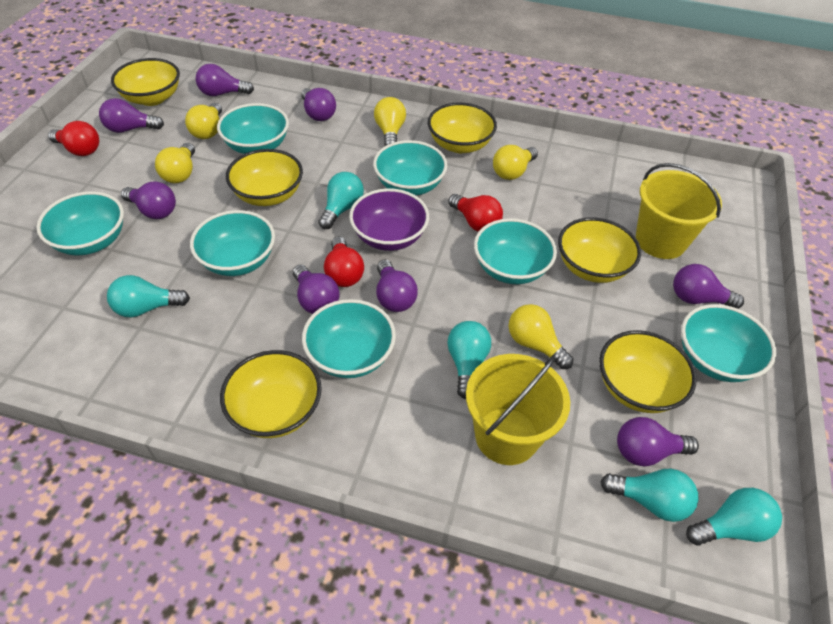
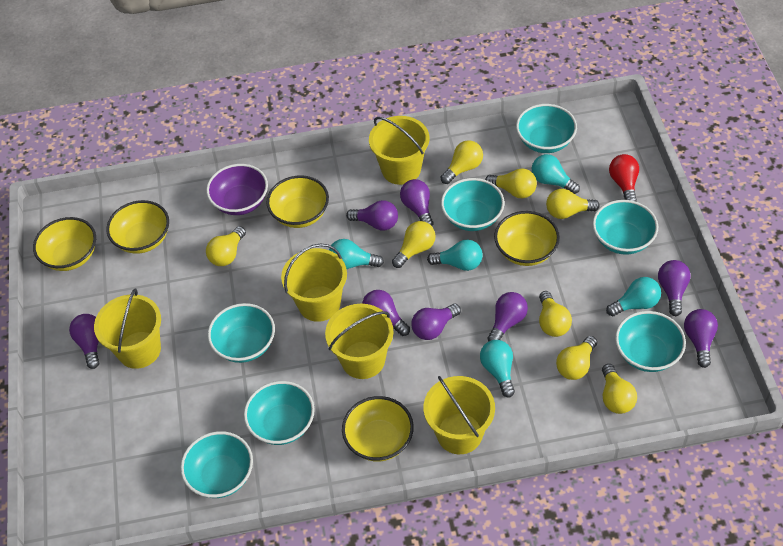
red light bulb: [48,121,99,156] [324,237,364,287] [448,194,503,232] = 3 -> [609,154,639,202] = 1
yellow bowl: [111,58,180,106] [220,350,322,438] [226,149,303,206] [428,102,497,153] [558,218,641,283] [599,330,697,413] = 6 -> [33,217,96,271] [106,200,169,254] [267,175,329,228] [342,396,414,461] [494,211,560,266] = 5
yellow bucket: [466,354,570,465] [636,163,722,259] = 2 -> [94,289,161,369] [281,243,347,322] [325,304,393,379] [369,116,429,185] [424,376,495,454] = 5
yellow light bulb: [155,143,195,183] [185,103,222,139] [374,97,406,146] [493,145,538,180] [509,304,573,369] = 5 -> [206,226,246,266] [392,221,436,268] [441,140,483,184] [485,168,537,198] [539,291,572,337] [546,189,600,219] [556,336,597,380] [602,364,637,414] = 8

